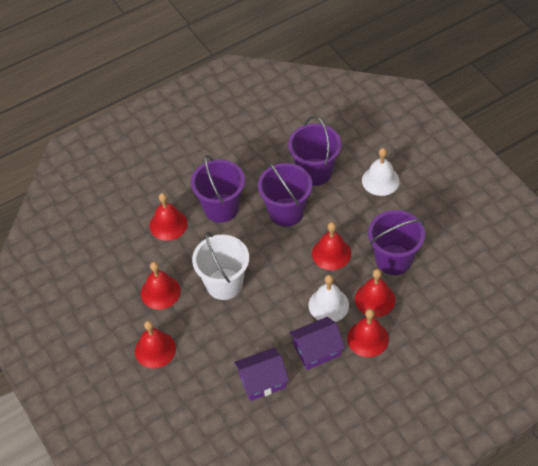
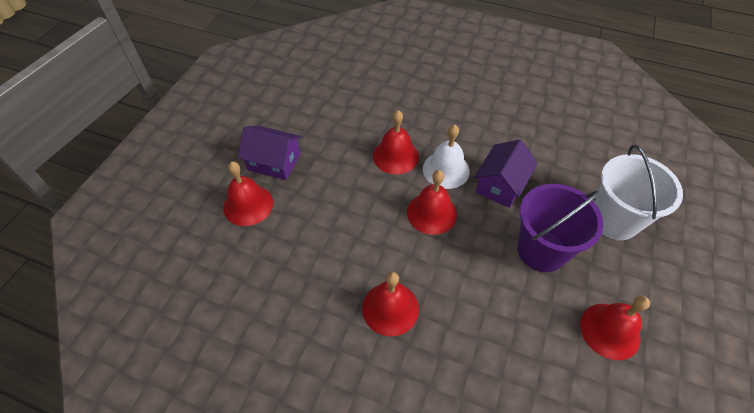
purple bucket: [191,155,245,223] [258,162,312,227] [288,116,341,186] [368,210,425,275] = 4 -> [517,184,604,272] = 1
red bell: [135,320,176,368] [141,262,181,310] [149,193,188,241] [312,222,351,270] [347,309,389,357] [355,269,395,317] = 6 -> [223,161,273,226] [362,272,419,336] [373,110,419,174] [407,170,457,235] [580,296,650,360] = 5
white bell: [308,275,349,322] [362,148,400,196] = 2 -> [423,124,470,189] = 1

